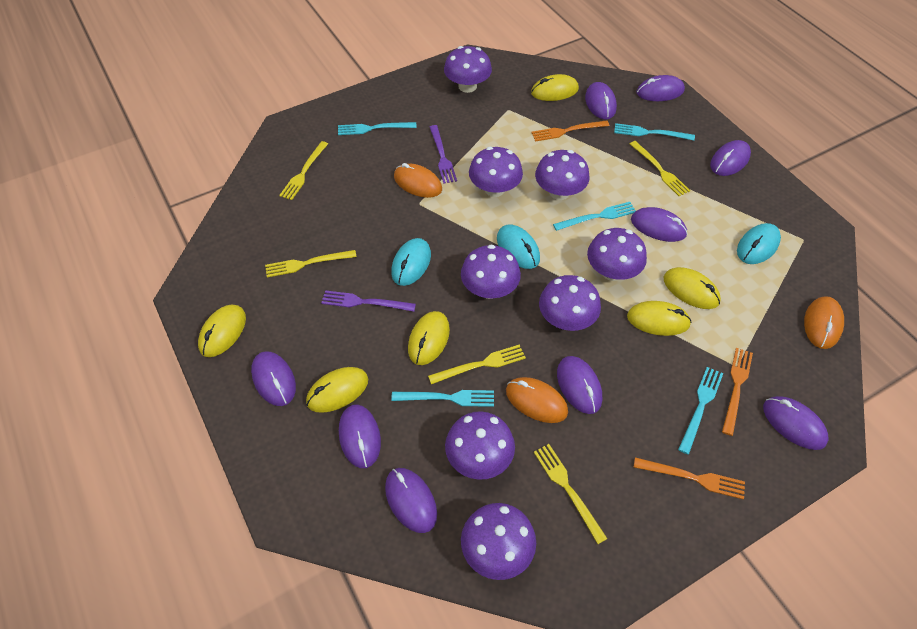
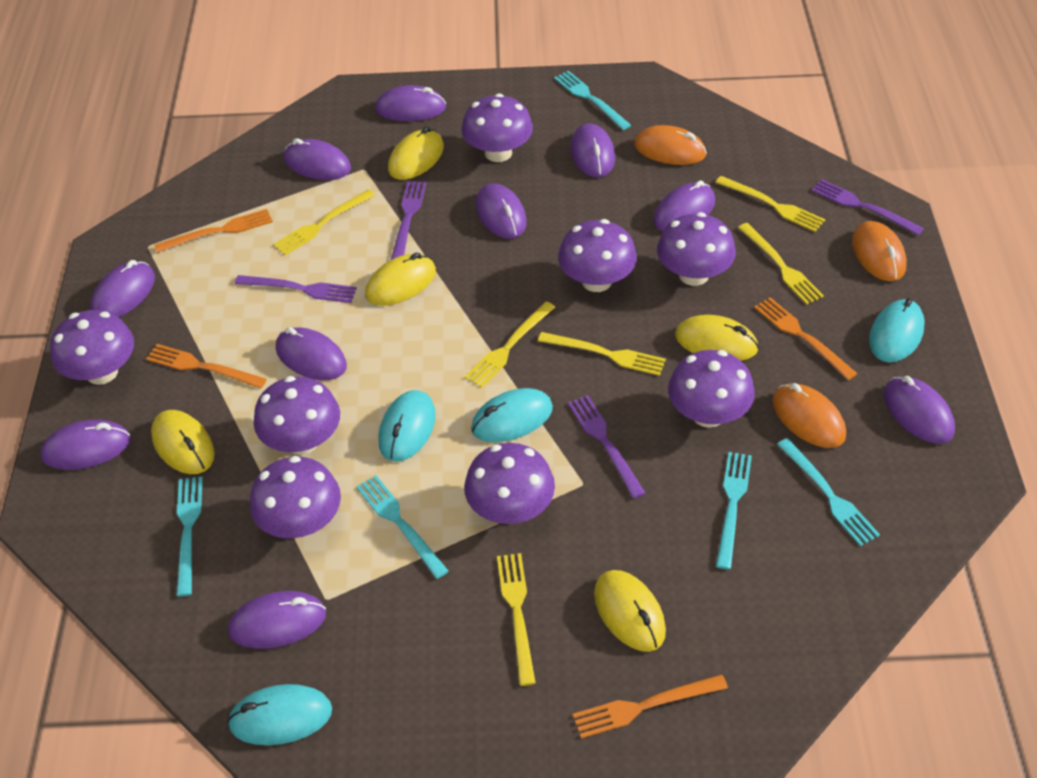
orange fork: [531,120,609,142] [634,457,745,499] [722,348,753,436] = 3 -> [146,344,267,389] [154,209,273,253] [573,674,728,739] [754,297,858,380] = 4
purple fork: [321,290,416,312] [430,125,457,184] = 2 -> [235,275,357,303] [391,181,427,260] [568,395,645,498] [811,179,924,235] = 4
purple mouse: [251,351,296,406] [339,404,381,468] [385,468,437,533] [557,356,602,414] [585,82,617,119] [631,207,688,242] [636,75,685,101] [710,140,751,176] [763,396,829,450] = 9 -> [40,420,131,470] [90,260,155,317] [228,591,326,649] [276,327,347,380] [284,138,351,180] [375,85,446,121] [476,183,527,239] [570,124,615,177] [653,180,715,231] [884,376,955,444] = 10
turquoise mouse: [391,238,431,286] [497,224,540,269] [737,223,781,264] = 3 -> [227,684,332,745] [378,390,436,462] [471,388,553,442] [869,298,925,363] = 4
yellow fork: [265,250,357,277] [279,141,328,200] [428,345,526,384] [534,444,608,544] [630,141,690,196] = 5 -> [273,189,375,255] [465,302,555,388] [497,553,536,686] [538,332,666,376] [715,176,825,232] [738,223,824,305] = 6
yellow mouse: [198,305,246,357] [306,367,368,413] [408,311,450,365] [531,74,579,101] [627,301,692,336] [664,267,721,309] = 6 -> [151,410,215,474] [365,253,436,306] [388,127,444,180] [594,570,666,652] [675,315,759,361] = 5

